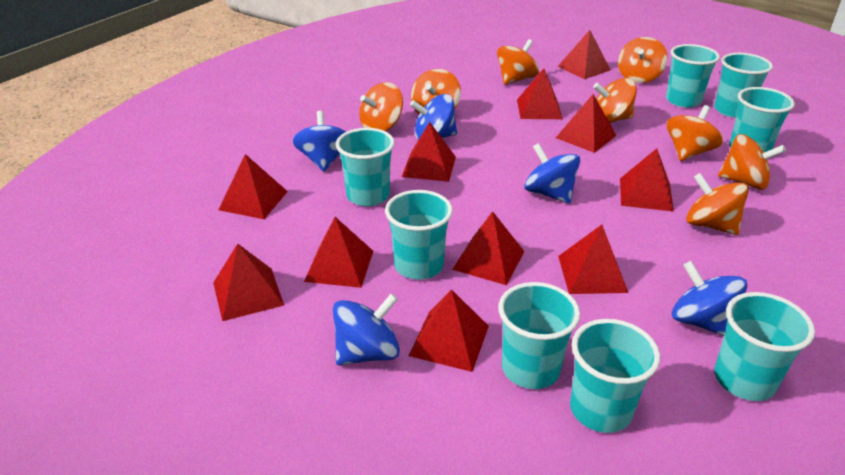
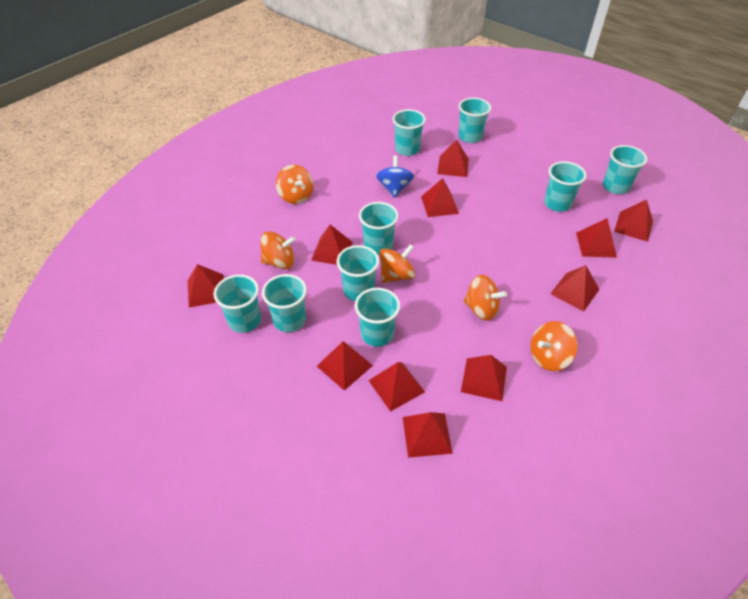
blue spinning top: [293,111,346,171] [333,294,400,365] [410,94,457,140] [524,143,580,204] [672,261,747,336] = 5 -> [376,156,414,198] = 1
orange spinning top: [359,82,403,131] [411,69,461,114] [497,39,539,85] [593,78,637,123] [618,37,668,83] [667,105,723,161] [686,173,749,235] [718,134,786,190] = 8 -> [260,231,295,269] [276,165,313,204] [379,244,415,283] [463,275,507,321] [530,321,578,371] = 5
turquoise cup: [336,128,395,206] [385,190,453,280] [498,282,580,389] [570,319,660,433] [666,44,720,108] [714,53,773,118] [714,292,815,401] [729,87,795,152] = 8 -> [214,274,261,333] [262,274,307,332] [337,245,379,301] [355,288,400,347] [359,202,399,255] [392,109,426,156] [458,97,491,143] [544,161,587,212] [603,145,647,194] = 9

